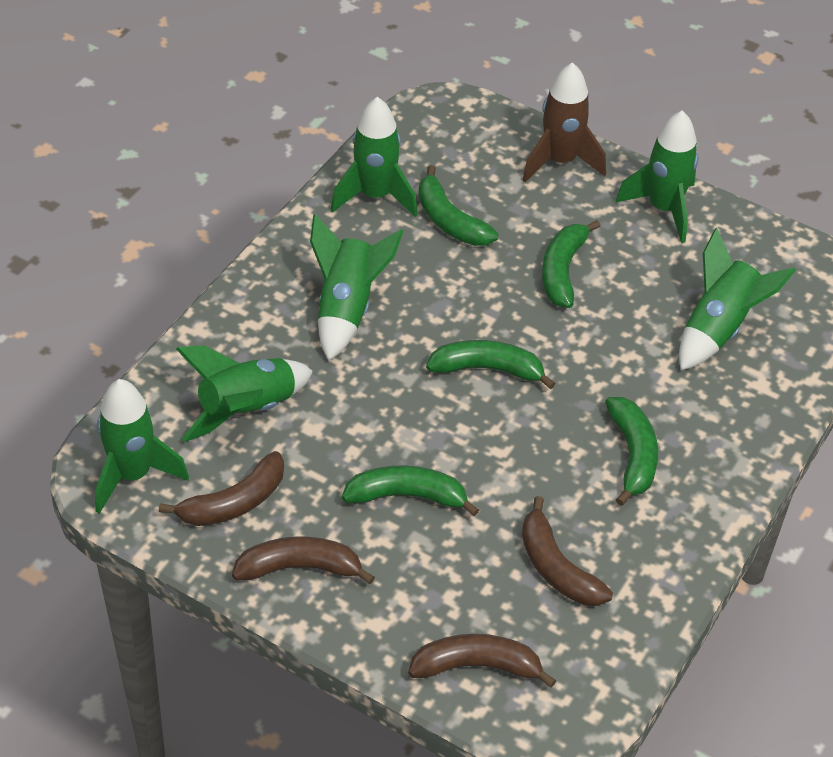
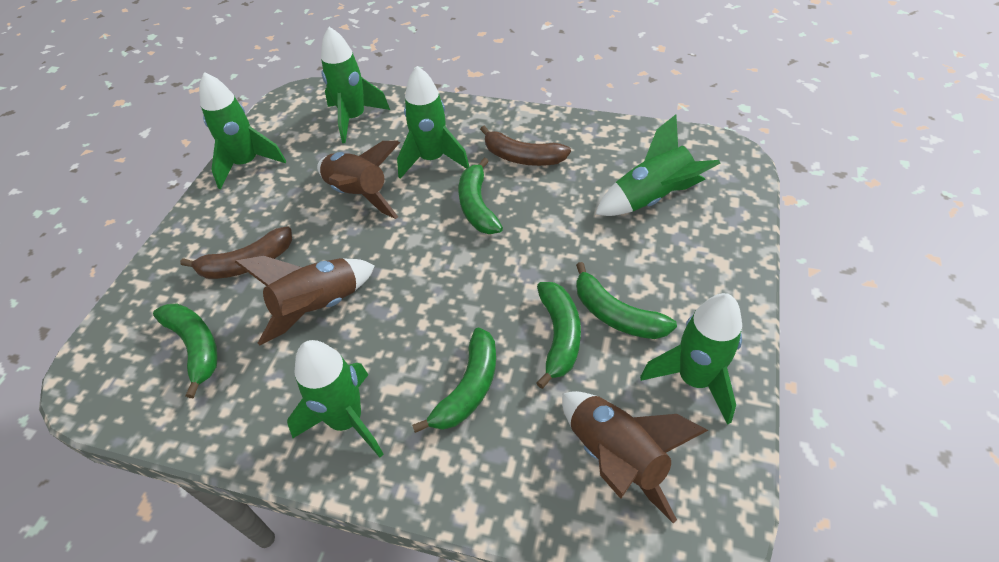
brown banana: [159,451,284,526] [232,536,375,584] [408,634,556,688] [522,496,613,606] = 4 -> [180,226,292,279] [480,125,571,166] = 2
brown rocket: [523,62,606,182] = 1 -> [235,256,375,345] [317,141,400,219] [562,391,708,523] = 3

